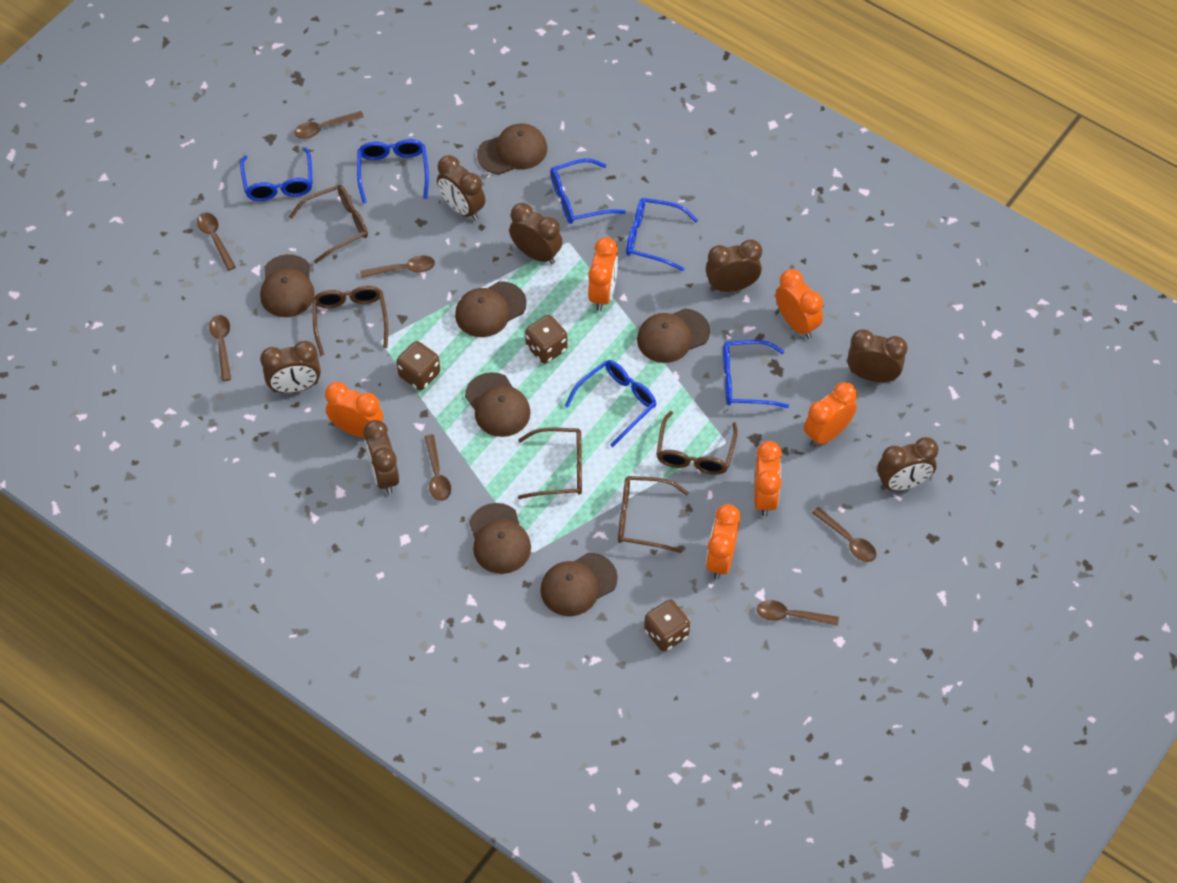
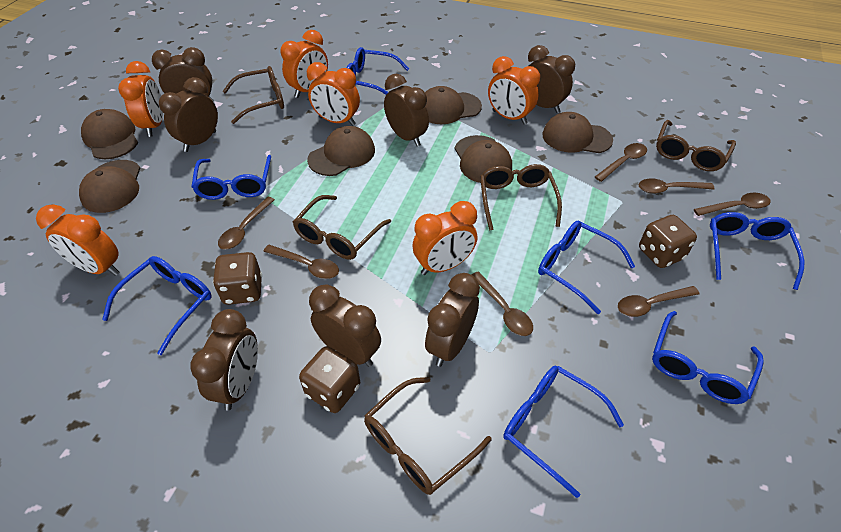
blue glasses: [240,148,313,201] [357,139,429,204] [550,158,626,224] [565,360,656,447] [626,198,698,271] [723,340,789,408] = 6 -> [102,256,212,355] [191,155,271,200] [347,47,409,95] [503,366,624,498] [538,221,635,314] [652,311,764,404] [710,212,805,290] = 7
brown cap: [260,254,315,317] [455,281,527,337] [465,372,531,437] [469,503,531,574] [477,124,547,175] [540,553,618,616] [637,308,710,363] = 7 -> [79,160,140,213] [81,109,138,159] [307,126,375,176] [425,86,482,124] [455,135,512,183] [542,112,613,153] = 6

